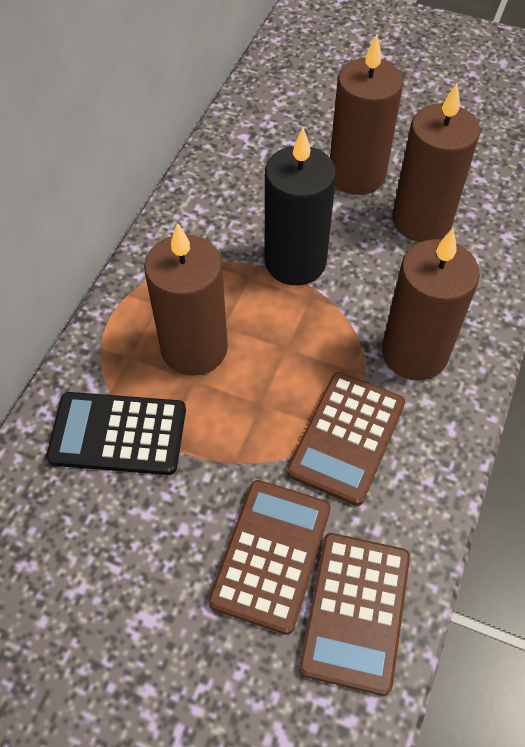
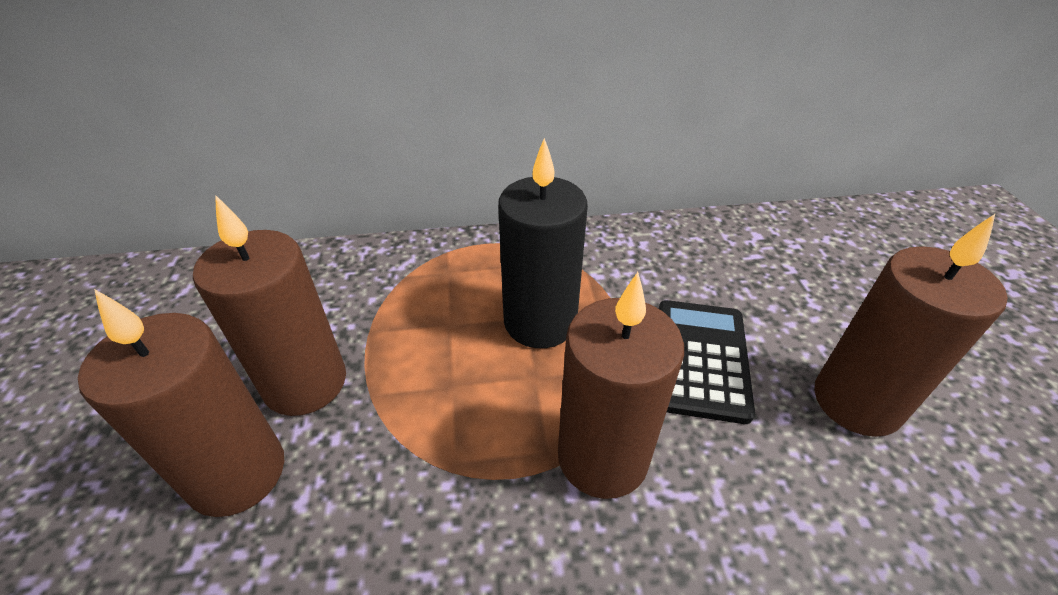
brown calculator: [208,480,331,635] [287,372,405,506] [299,533,410,696] = 3 -> none = 0

